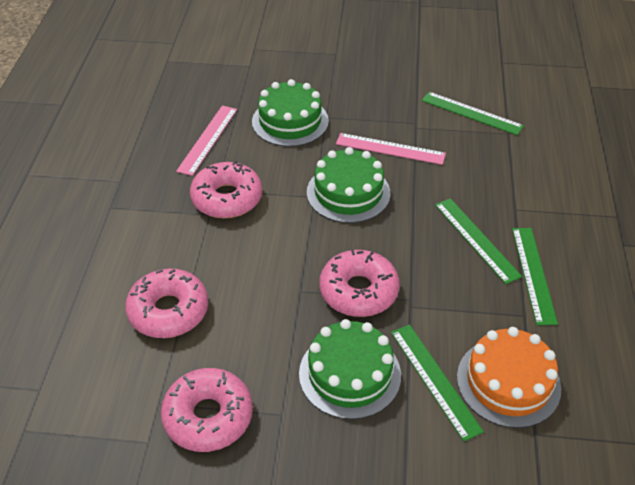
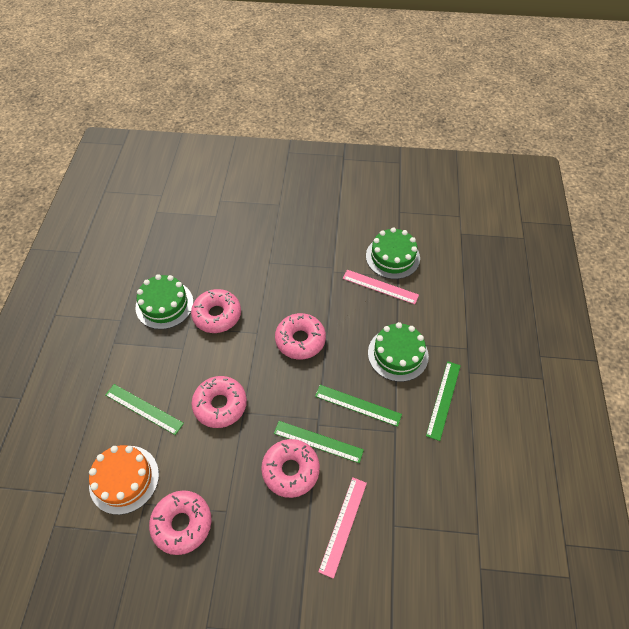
pink donut: [125,269,208,338] [161,368,253,452] [190,161,262,218] [319,249,400,317] = 4 -> [149,490,212,555] [191,289,241,333] [192,376,247,428] [261,439,320,498] [275,313,326,359] = 5

